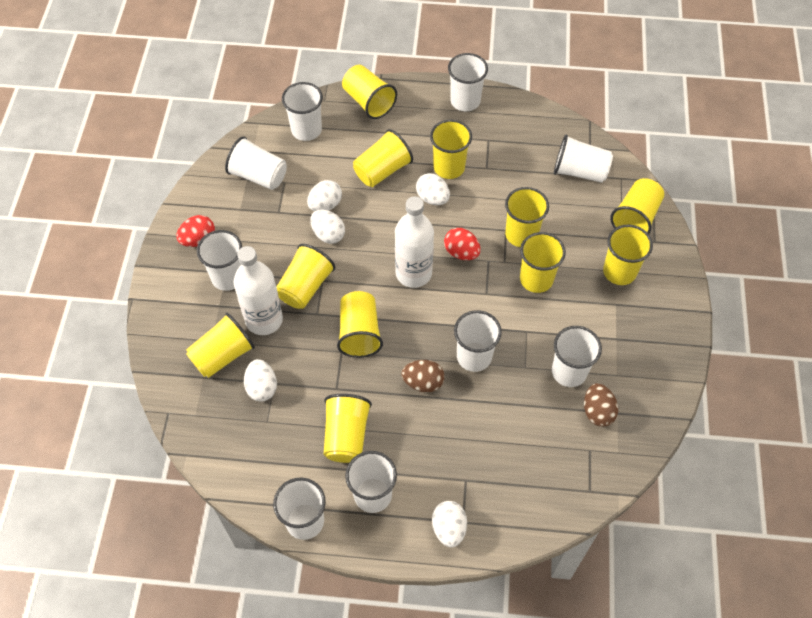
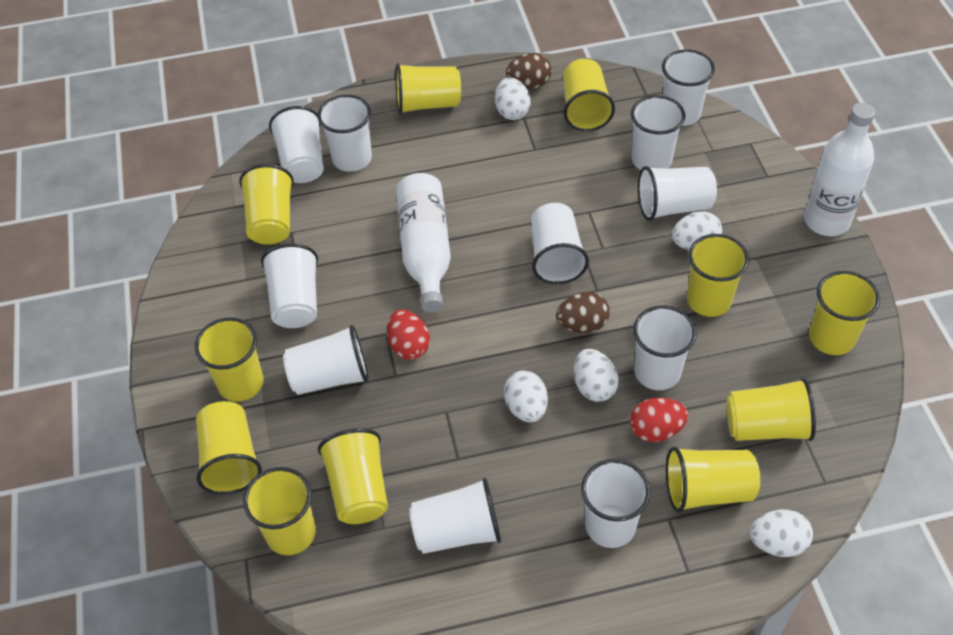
white cup: [197,230,242,291] [225,136,287,190] [273,477,325,540] [282,82,323,141] [345,451,397,513] [448,53,488,111] [454,310,502,372] [552,326,602,387] [554,135,613,183] = 9 -> [261,243,318,328] [269,106,324,183] [283,325,369,395] [318,95,372,172] [409,478,501,554] [531,203,589,284] [581,459,651,548] [631,95,685,170] [633,305,697,390] [638,166,717,221] [662,49,715,126] = 11

